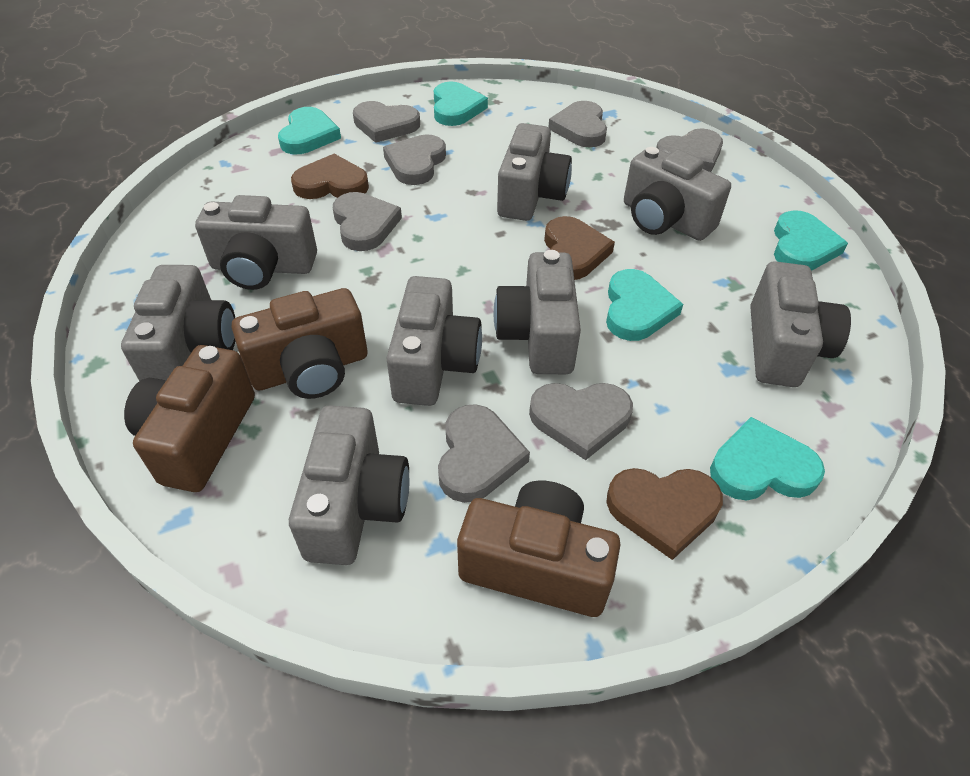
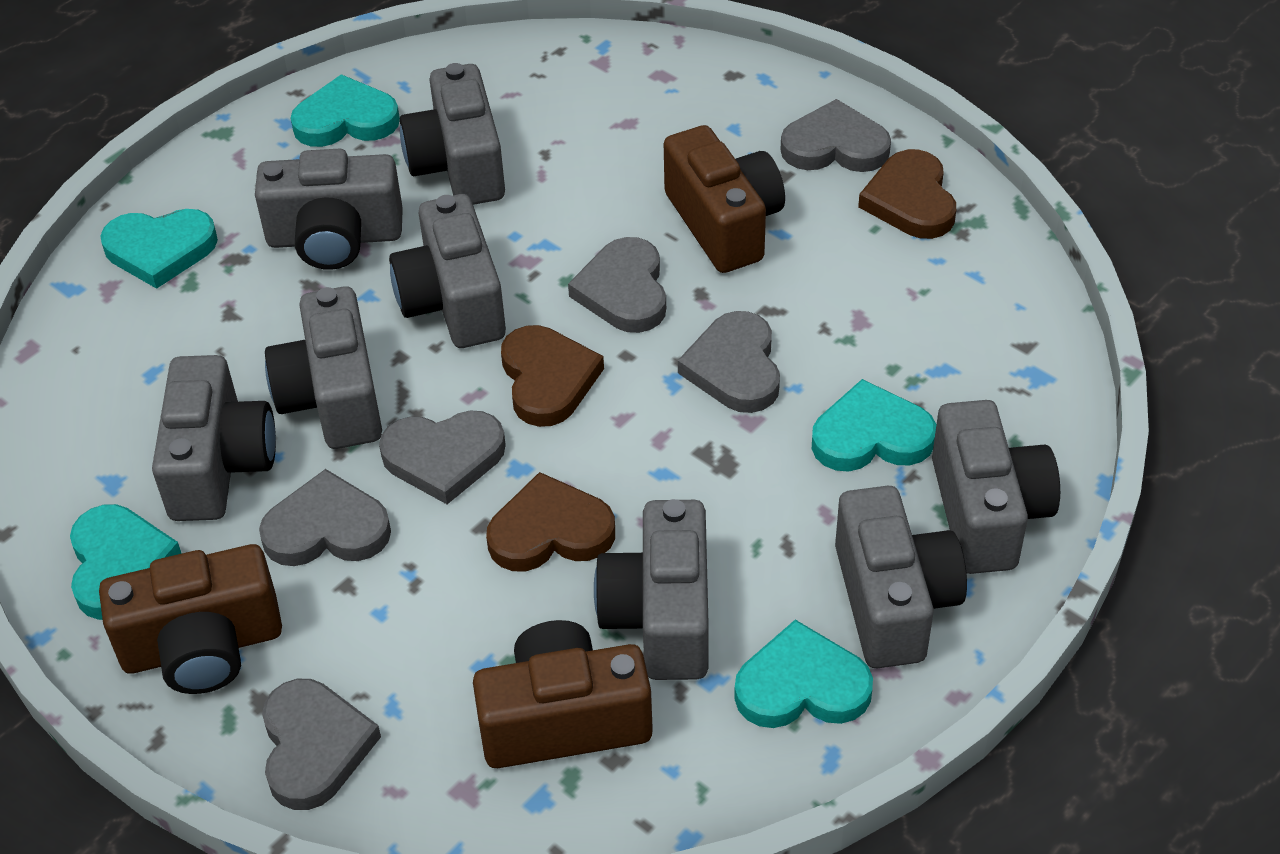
grey heart: [333,192,402,251] [353,101,420,143] [383,134,446,185] [438,404,530,503] [529,383,633,460] [549,101,607,148] [656,128,723,172] = 7 -> [259,469,391,566] [262,679,381,810] [379,410,506,504] [568,237,666,333] [678,311,780,413] [780,99,891,172] = 6

